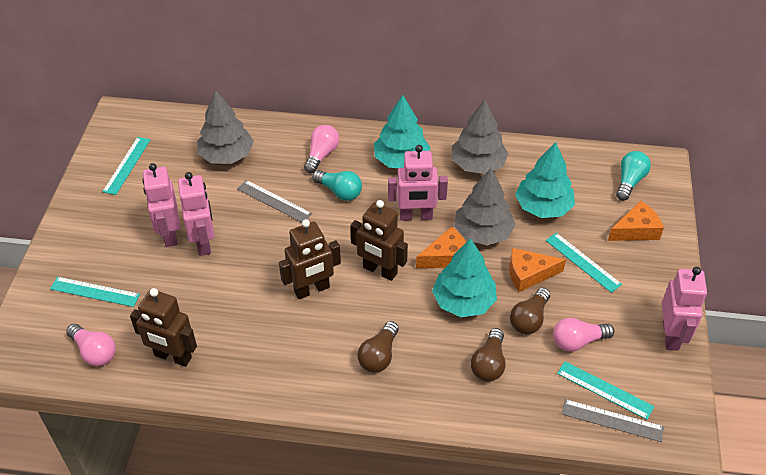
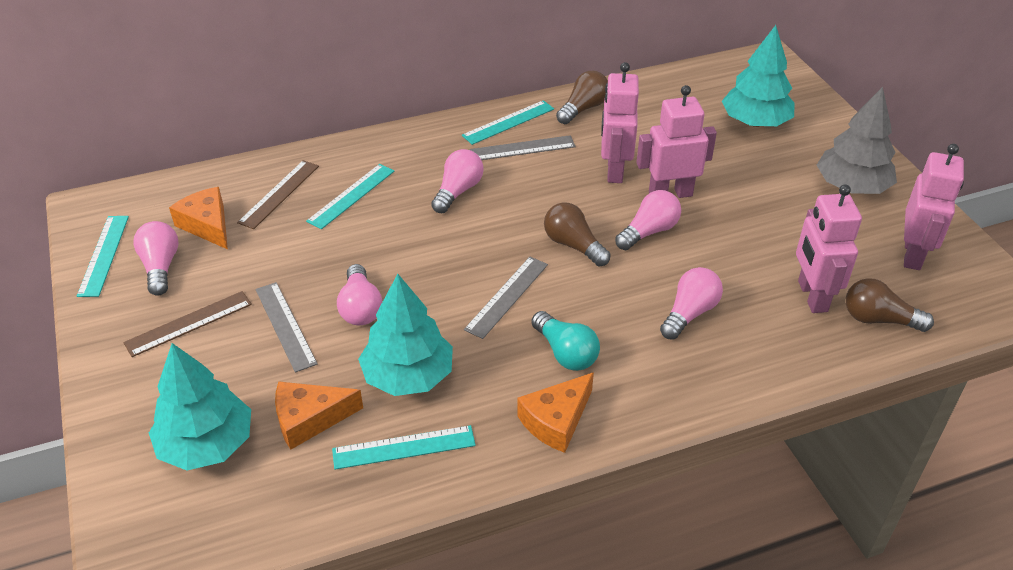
brown robot: [130,288,197,367] [279,219,341,299] [350,200,408,281] = 3 -> none = 0
brown ruler: none = 0 -> [124,291,252,357] [237,160,319,229] = 2
grey ruler: [237,180,312,222] [561,399,664,442] = 2 -> [256,282,318,373] [464,257,548,339] [469,135,576,160] = 3
grey tree: [197,90,254,164] [452,99,508,174] [454,168,516,246] = 3 -> [817,87,897,194] = 1
pink light bulb: [66,324,116,366] [304,125,339,173] [553,318,615,352] = 3 -> [133,221,179,296] [337,264,382,325] [431,149,484,213] [615,190,681,250] [660,267,723,340] = 5
turquoise light bulb: [312,170,362,201] [616,151,651,200] = 2 -> [531,311,600,371] = 1

